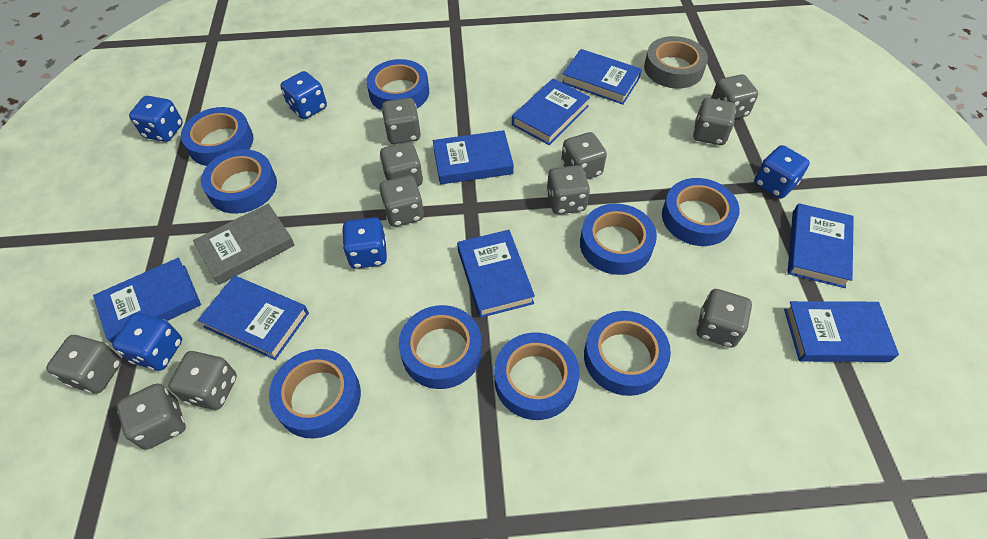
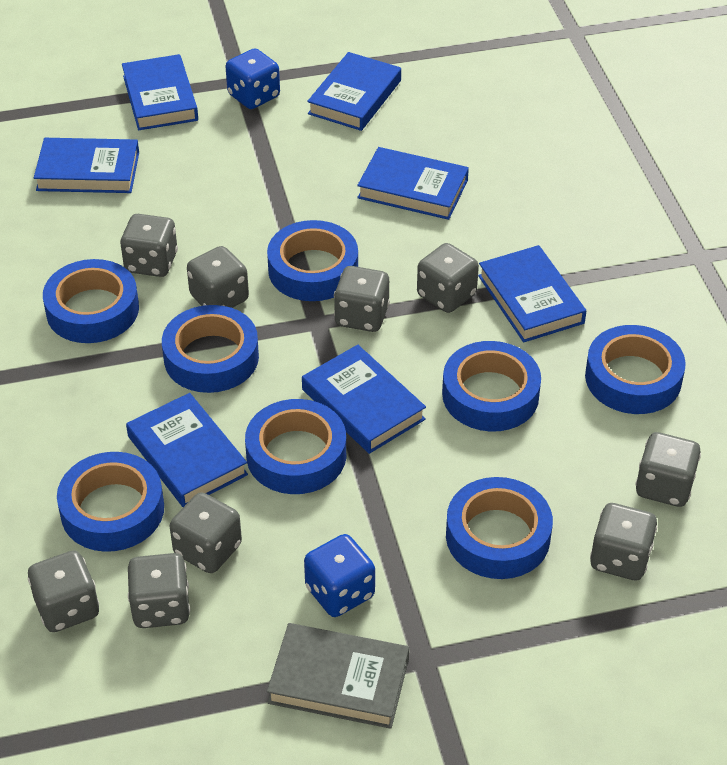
blue book: [93,257,201,343] [198,275,309,360] [433,130,514,184] [457,230,535,318] [512,79,590,145] [562,49,642,105] [784,301,899,362] [787,203,854,288] = 8 -> [34,138,139,193] [122,54,198,130] [126,393,248,507] [302,345,426,454] [307,52,401,131] [357,147,469,220] [478,245,586,343] = 7
blue dice: [112,313,182,371] [129,96,183,142] [280,71,327,119] [342,217,387,269] [754,145,810,199] = 5 -> [226,48,280,109] [304,534,375,617] = 2
blue tape: [181,107,254,166] [201,149,277,214] [269,349,361,439] [366,59,429,111] [399,305,482,389] [494,333,580,420] [580,204,657,275] [584,311,671,396] [662,178,740,246] = 9 -> [43,259,139,343] [57,452,164,552] [162,305,259,393] [245,399,346,494] [267,220,358,301] [442,341,541,432] [446,477,553,579] [585,325,686,414] = 8
grey dice: [46,335,122,393] [117,383,185,450] [168,351,237,410] [379,175,424,227] [380,142,423,186] [381,98,421,144] [546,165,590,214] [561,132,607,179] [693,98,736,145] [696,289,752,348] [711,74,758,119] = 11 -> [28,550,99,632] [120,214,178,277] [128,553,190,628] [170,492,242,573] [187,246,249,308] [334,266,390,332] [417,243,479,313] [590,503,657,580] [636,432,701,507] = 9
grey tape: [644,36,708,89] = 1 -> none = 0

